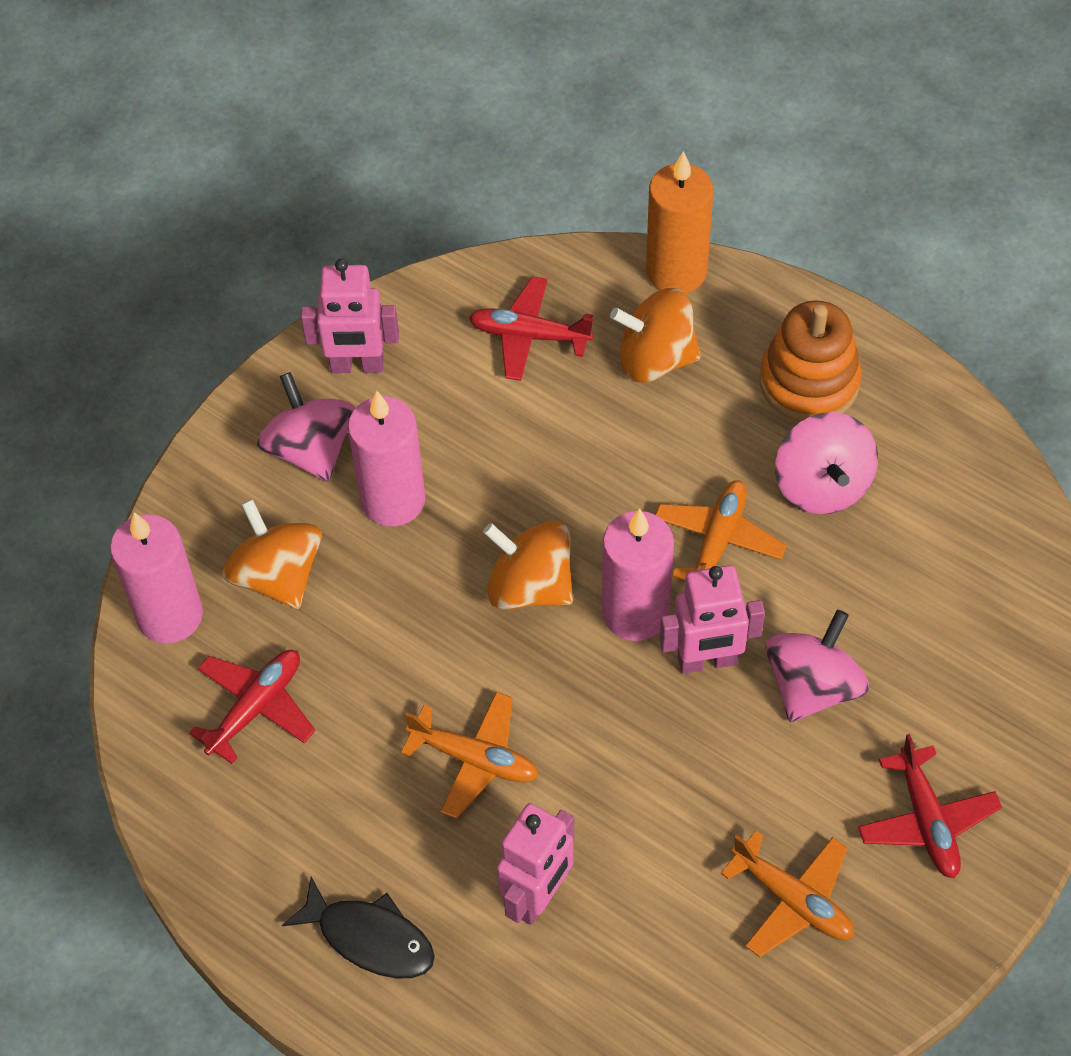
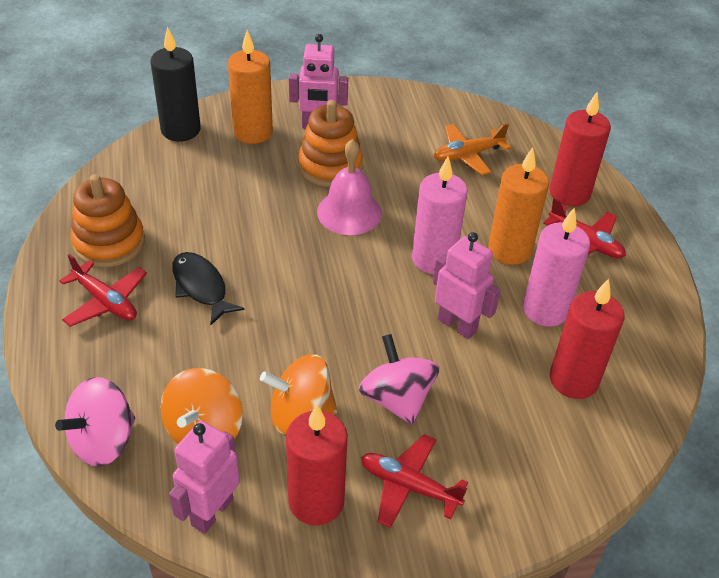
black candle: none = 0 -> [151,27,201,142] = 1
orange candle: [646,151,713,293] = 1 -> [228,30,273,144] [488,147,549,265] = 2
orange plane: [401,691,538,819] [655,480,787,580] [721,831,854,957] = 3 -> [434,123,511,175] = 1
orange spinning top: [222,499,322,609] [483,521,573,610] [610,288,701,383] = 3 -> [161,368,243,444] [260,354,338,434] = 2
orange stacking toy: [760,301,862,422] = 1 -> [70,174,145,267] [298,100,363,187] = 2
pink bell: none = 0 -> [317,139,382,235] = 1
pink candle: [110,512,203,644] [348,391,425,527] [602,509,674,641] = 3 -> [412,156,468,274] [523,208,590,327] = 2
pink spinning top: [257,372,355,482] [765,609,869,722] [775,412,878,514] = 3 -> [55,377,135,467] [358,334,440,425] = 2
red candle: none = 0 -> [286,405,348,525] [549,92,611,206] [550,279,624,399] = 3

